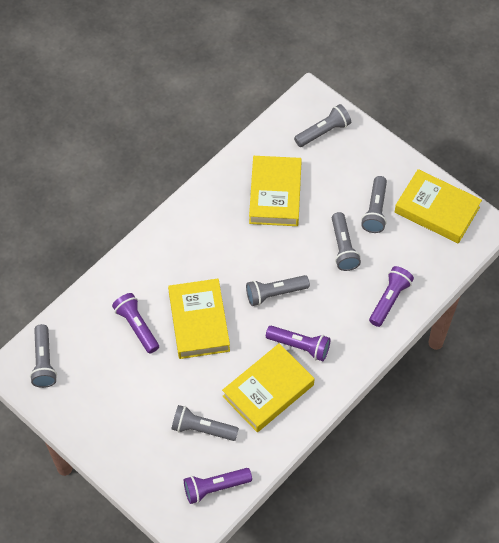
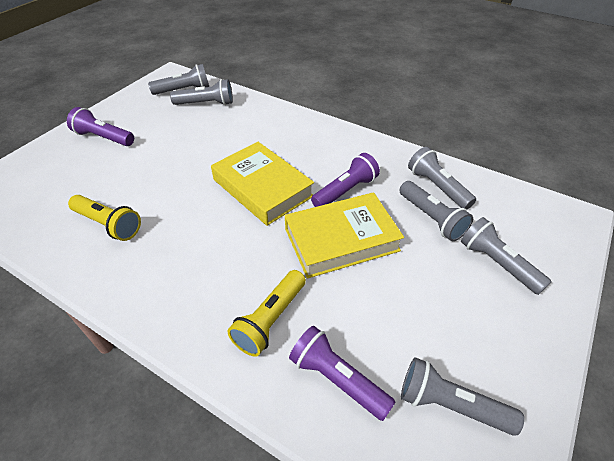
purple flashlight: [112,293,159,354] [184,468,252,504] [266,326,331,361] [369,266,414,327] = 4 -> [67,107,134,146] [289,326,395,421] [311,153,380,207] = 3
yellow book: [168,279,230,359] [222,343,315,432] [249,156,302,226] [395,169,482,244] = 4 -> [211,142,314,226] [285,192,404,279] = 2
yellow flashlight: none = 0 -> [68,195,141,241] [228,270,306,357] = 2

